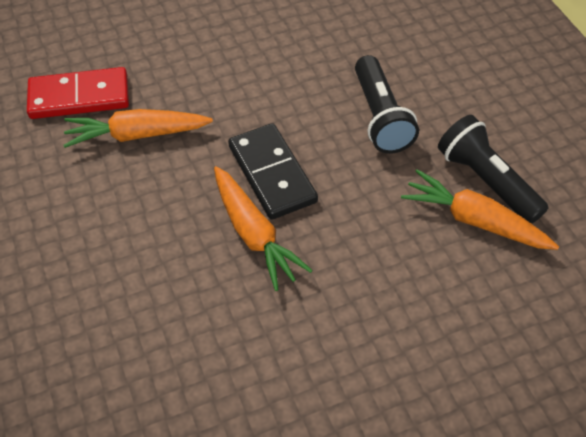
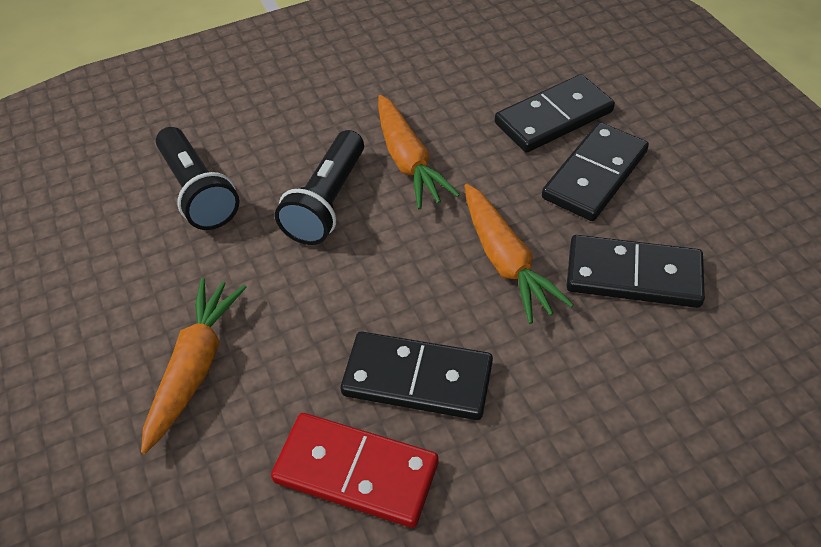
black domino: [228,123,318,220] = 1 -> [340,332,493,420] [495,74,615,152] [542,122,649,221] [567,235,705,308] = 4

